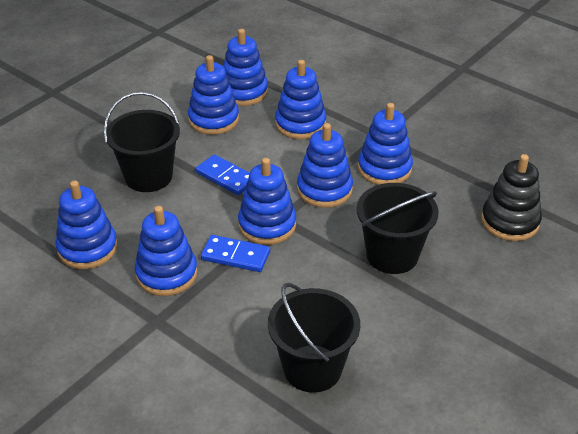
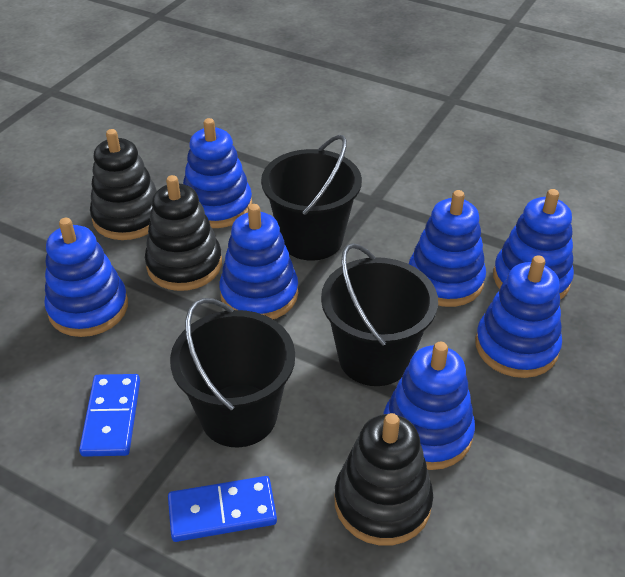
black stacking toy: [481,154,542,241] = 1 -> [90,129,157,240] [145,175,222,291] [335,413,433,546] = 3
blue stacking toy: [55,180,118,269] [135,206,198,296] [188,55,239,135] [223,29,268,106] [238,158,296,245] [275,60,326,139] [297,123,353,208] [358,103,413,185] = 8 -> [44,218,128,337] [183,118,252,228] [219,204,298,319] [383,342,475,470] [409,190,486,307] [475,255,562,378] [493,189,574,300] = 7

